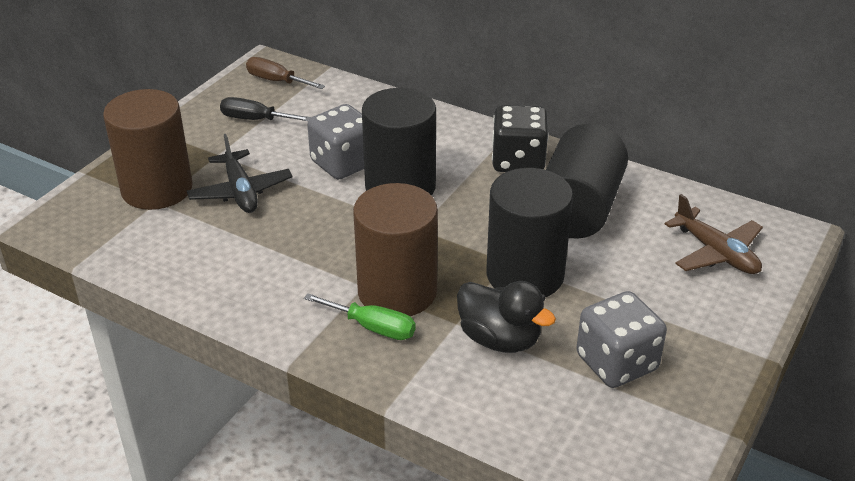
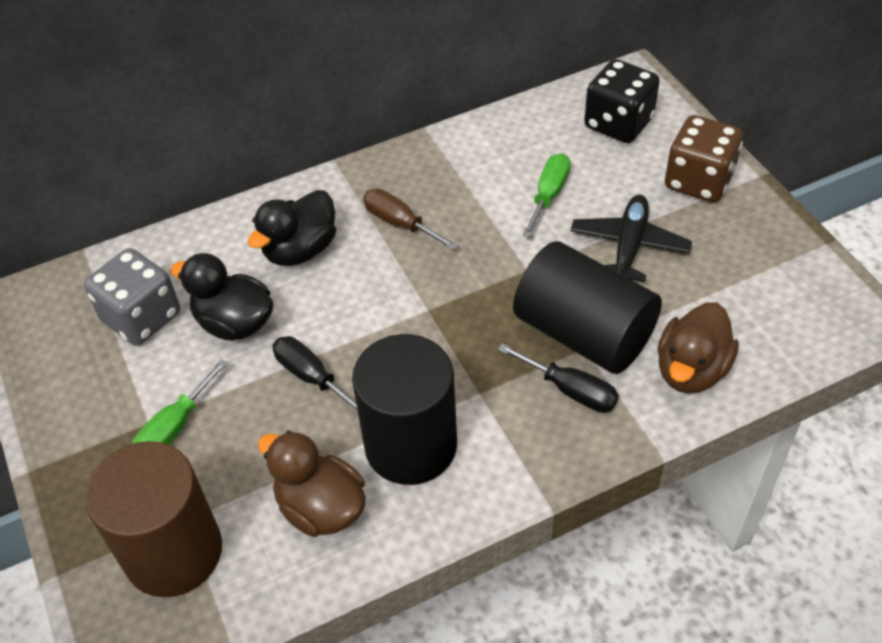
black cylinder: [362,88,436,196] [486,168,573,297] [546,124,628,239] = 3 -> [352,334,457,485] [513,241,662,374] = 2
black duck: [457,281,556,353] = 1 -> [170,253,273,340] [248,190,336,266] = 2
black screwdriver: [220,97,311,121] = 1 -> [272,336,358,413] [498,343,619,413] = 2
brown cylinder: [103,89,193,210] [353,183,438,316] = 2 -> [85,441,222,597] = 1
brown dice: none = 0 -> [665,115,743,202] = 1
brown duck: none = 0 -> [258,431,366,537] [657,302,739,394] = 2
brown plane: [665,194,763,274] = 1 -> none = 0
green screwdriver: [304,293,416,340] = 1 -> [132,359,228,445] [522,153,571,237] = 2
grey dice: [307,104,364,180] [576,291,667,388] = 2 -> [84,248,180,346] = 1

